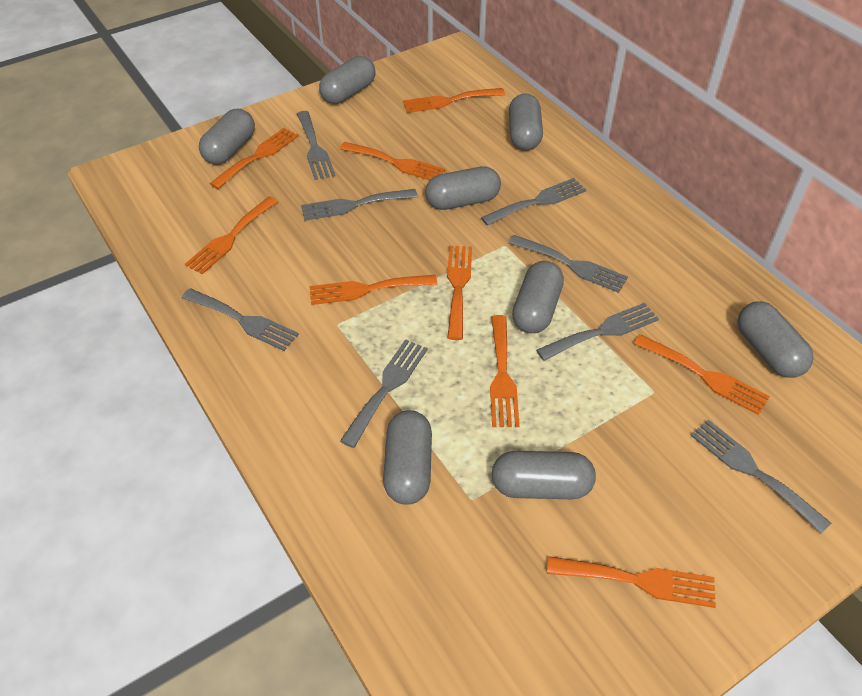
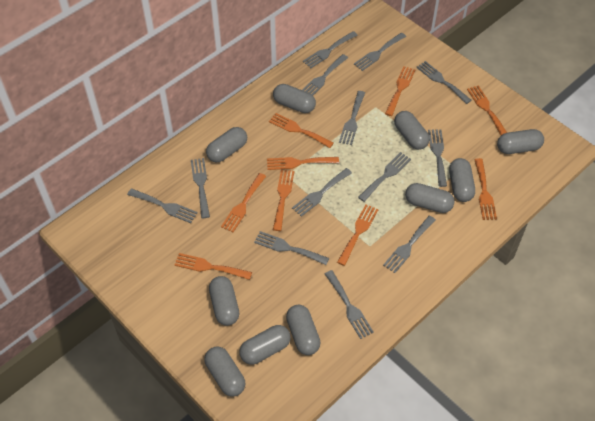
grey capsule: [199,108,255,165] [319,56,375,104] [383,410,432,505] [425,166,501,210] [492,451,596,499] [509,93,543,151] [512,261,564,333] [737,301,814,378] = 8 -> [204,347,245,397] [206,127,247,162] [209,276,239,326] [239,325,291,365] [273,84,316,113] [286,305,321,355] [394,111,430,150] [405,183,454,213] [449,158,475,202] [497,129,544,154] = 10
grey fork: [182,288,299,351] [297,111,335,180] [301,189,418,221] [340,339,428,448] [481,178,586,226] [508,235,628,293] [536,303,659,361] [690,419,831,533] = 8 -> [127,188,198,223] [191,158,210,218] [254,231,329,265] [292,168,352,217] [302,54,348,95] [303,31,358,68] [325,270,374,339] [339,91,365,145] [354,33,406,71] [358,152,411,202] [383,215,436,273] [416,61,471,104] [428,129,447,187] = 13

